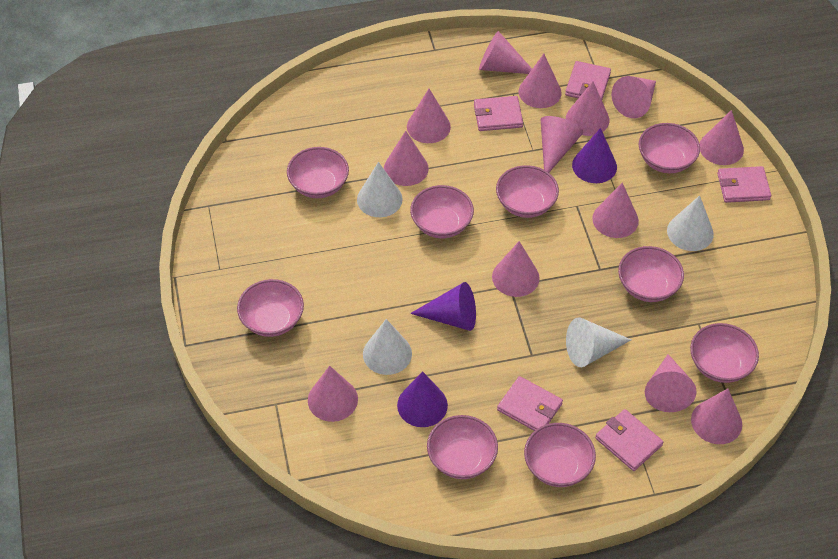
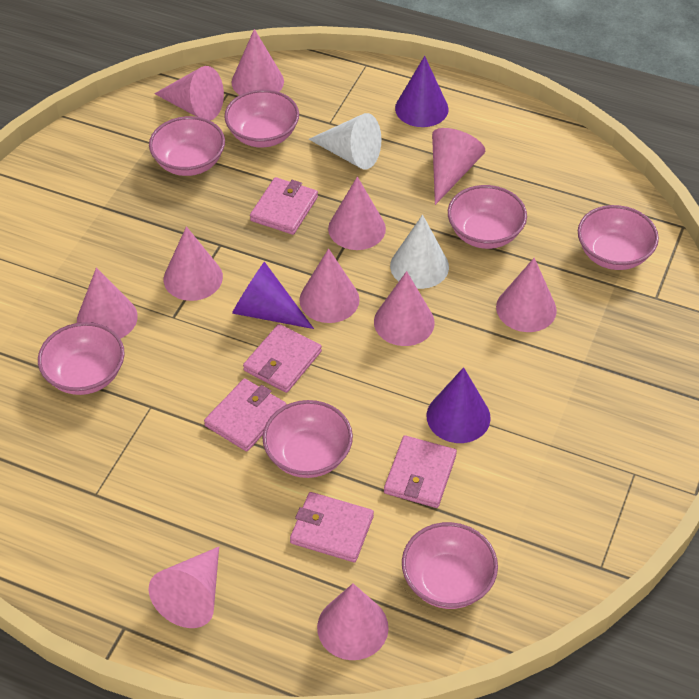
pink bowl: [237,279,304,337] [287,147,349,198] [410,185,474,238] [427,415,498,479] [496,165,559,218] [524,423,596,487] [618,246,684,302] [639,123,700,173] [690,323,759,383] = 9 -> [38,322,125,395] [149,116,225,176] [224,89,299,148] [263,400,353,478] [402,522,498,609] [448,185,527,249] [578,205,659,270] = 7
pink cone: [308,366,358,422] [384,131,429,186] [407,89,451,143] [479,31,532,74] [492,241,540,297] [518,54,562,108] [540,116,583,173] [566,81,609,136] [592,183,639,238] [611,76,656,118] [645,354,697,412] [691,389,742,444] [700,110,744,165] = 13 -> [77,267,138,339] [148,547,219,628] [154,66,224,120] [164,226,223,301] [232,29,284,95] [299,248,360,323] [317,583,389,660] [328,177,386,250] [374,271,435,346] [432,128,485,205] [496,258,557,332] = 11
white cone: [357,162,403,217] [363,319,412,375] [566,318,631,367] [667,195,714,251] = 4 -> [309,113,381,170] [390,215,449,289] = 2

